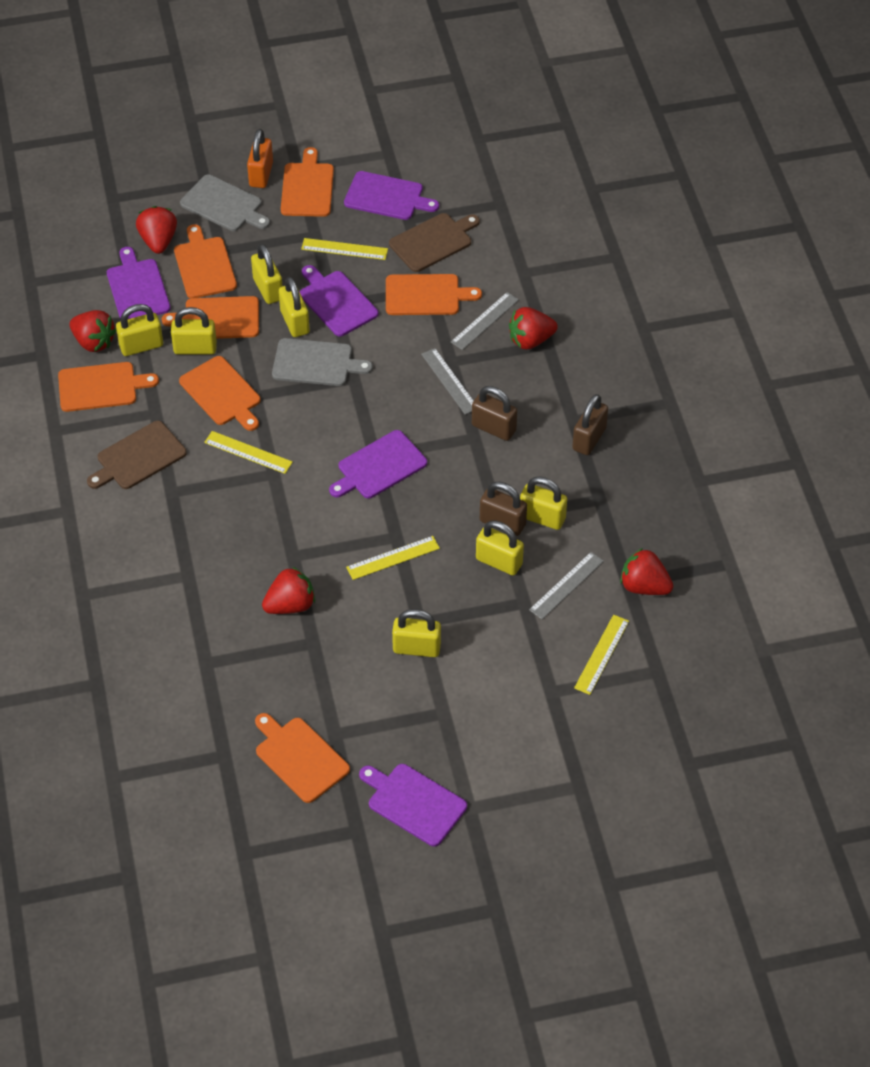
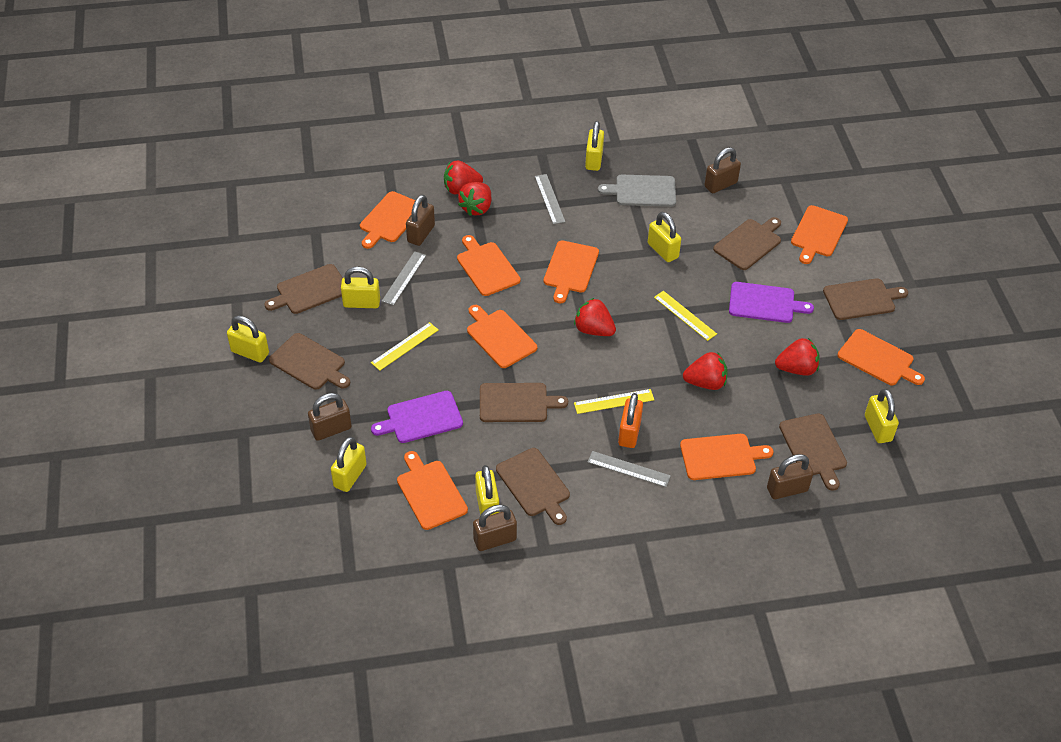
brown cutting board: [87,421,187,489] [389,213,480,272] = 2 -> [264,264,343,314] [269,333,350,390] [480,383,568,422] [496,448,570,525] [713,217,781,270] [779,414,847,491] [823,278,908,320] = 7
brown padlock: [472,386,517,441] [480,482,527,536] [572,394,608,455] = 3 -> [308,393,352,441] [406,195,435,246] [473,504,517,551] [704,147,741,193] [767,454,813,499] = 5
grey cutting board: [180,174,270,231] [272,338,373,386] = 2 -> [598,175,676,207] = 1
orange cutting board: [58,362,159,412] [162,296,259,339] [174,224,237,298] [179,356,261,431] [255,713,350,803] [281,147,334,217] [386,274,482,315] = 7 -> [360,191,415,249] [397,451,468,530] [457,235,521,296] [467,305,537,368] [544,240,599,303] [680,434,773,480] [791,205,848,264] [837,329,925,385] = 8
purple cutting board: [107,247,171,320] [300,265,378,337] [329,430,427,498] [344,171,439,220] [359,764,467,847] = 5 -> [371,391,463,443] [729,282,814,323] = 2
yellow ruler: [204,431,293,474] [301,238,388,260] [346,536,440,580] [574,615,629,695] = 4 -> [371,322,439,371] [574,389,654,414] [654,291,717,341] = 3

